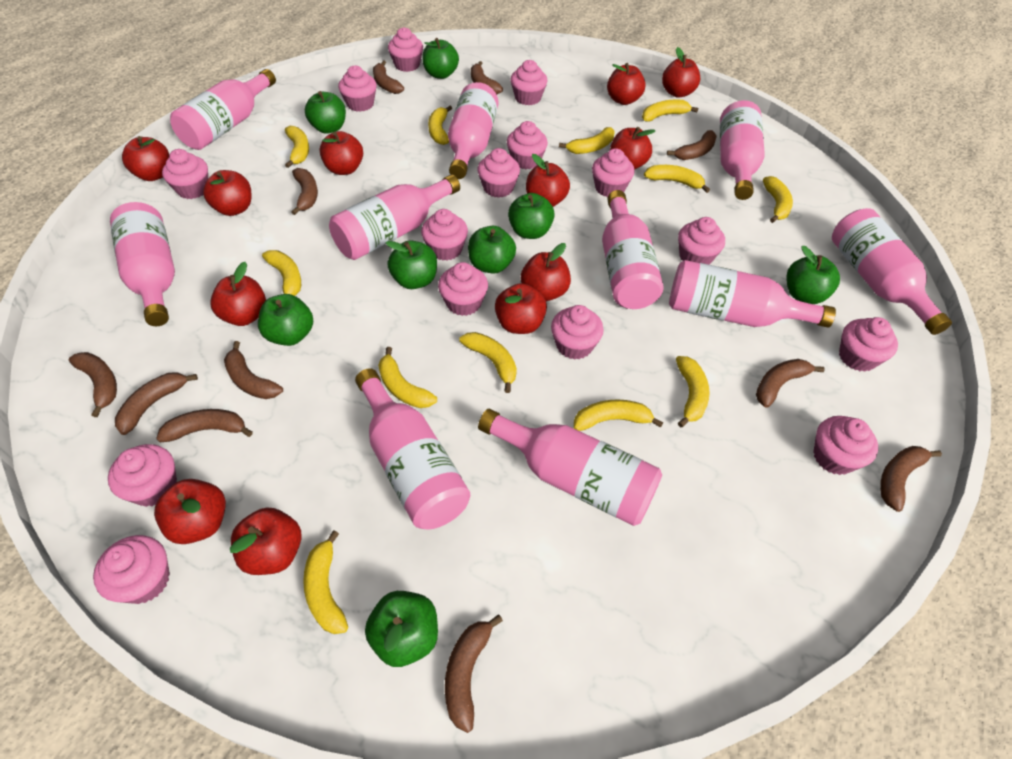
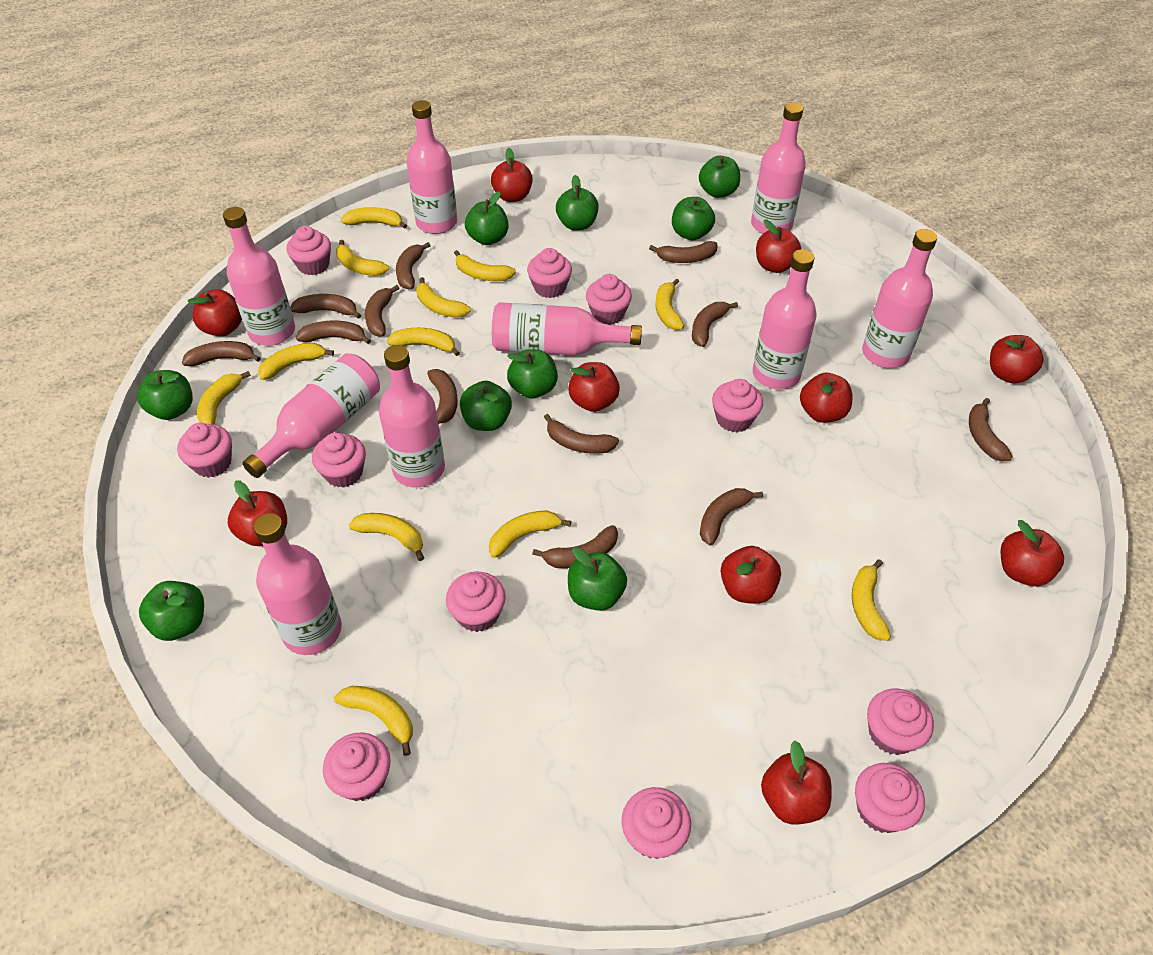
brown banana: [68,352,117,417] [115,373,198,435] [156,409,253,442] [224,341,283,399] [291,168,318,215] [373,60,404,94] [445,614,503,733] [471,61,503,94] [667,130,717,160] [756,359,825,408] [880,446,942,512] = 11 -> [182,341,261,366] [290,294,361,319] [296,320,371,344] [365,285,400,336] [396,242,431,289] [427,369,458,424] [532,525,618,568] [544,414,619,454] [649,241,718,263] [692,302,738,347] [700,488,763,546] [969,398,1013,461] = 12
green apple: [258,294,313,346] [305,91,346,134] [365,591,438,667] [386,240,437,289] [422,38,459,79] [468,226,516,274] [508,193,555,239] [786,246,840,304] = 8 -> [137,370,193,420] [139,581,204,641] [460,381,512,431] [465,191,509,245] [507,349,558,399] [556,175,599,231] [568,547,627,611] [672,197,715,240] [699,156,740,198] = 9
pink bottle: [110,202,175,326] [170,69,276,150] [329,174,460,260] [355,368,470,530] [448,82,498,179] [478,409,662,526] [602,190,663,309] [669,260,836,328] [720,100,765,200] [832,208,952,335] = 10 -> [223,207,295,346] [243,353,380,478] [253,513,342,655] [379,345,445,487] [406,100,457,234] [492,302,642,356] [751,103,806,234] [753,249,817,390] [862,229,937,368] = 9
pink cupcake: [93,535,170,604] [108,444,177,507] [162,149,208,199] [338,65,377,112] [388,27,423,72] [421,209,468,261] [438,262,488,316] [477,148,520,198] [507,121,548,169] [510,60,547,105] [551,305,604,360] [592,148,635,197] [678,217,725,265] [813,416,878,475] [839,317,898,372] = 15 -> [177,423,232,478] [286,226,331,275] [312,433,366,487] [323,733,391,801] [446,572,506,632] [527,248,572,298] [586,274,632,325] [622,787,691,859] [712,379,763,432] [855,763,925,833] [867,689,934,755] = 11
red apple: [122,136,169,181] [154,479,226,544] [203,170,252,216] [210,262,266,326] [230,507,302,575] [320,131,363,175] [495,283,547,334] [521,243,571,301] [526,154,570,207] [607,63,646,105] [610,127,655,170] [662,47,700,98] = 12 -> [188,289,242,336] [228,480,287,546] [491,148,533,202] [568,362,620,412] [721,546,781,604] [756,219,801,273] [761,741,832,824] [800,373,852,423] [990,335,1044,383] [1000,520,1064,586] = 10

